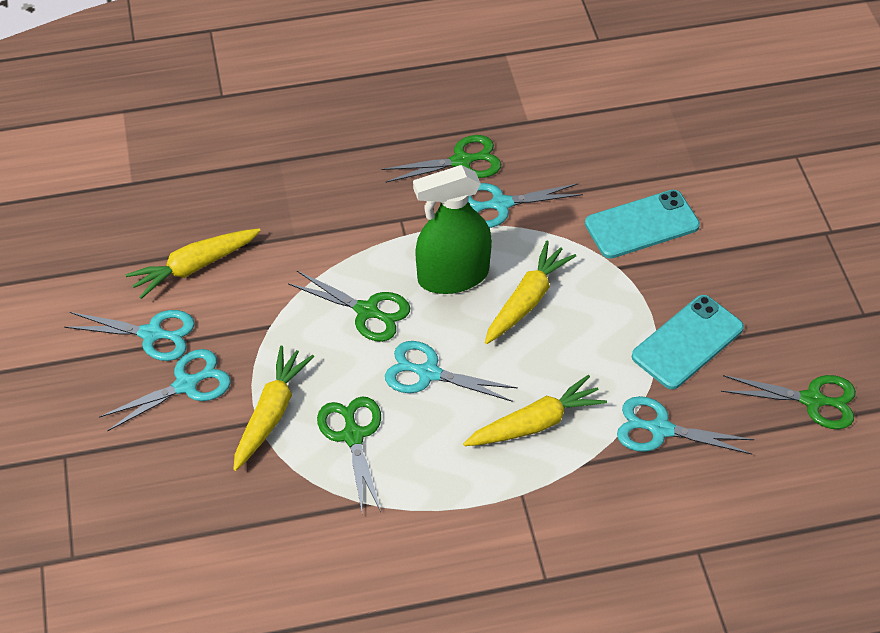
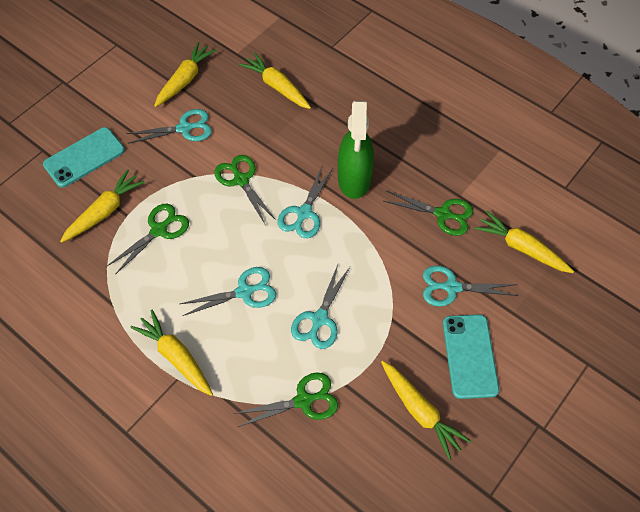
yellow carrot: [126,228,261,299] [233,345,314,471] [463,375,607,446] [485,241,576,344] = 4 -> [60,169,145,243] [131,310,213,396] [154,42,216,107] [239,53,311,109] [381,361,471,460] [475,211,574,273] = 6

